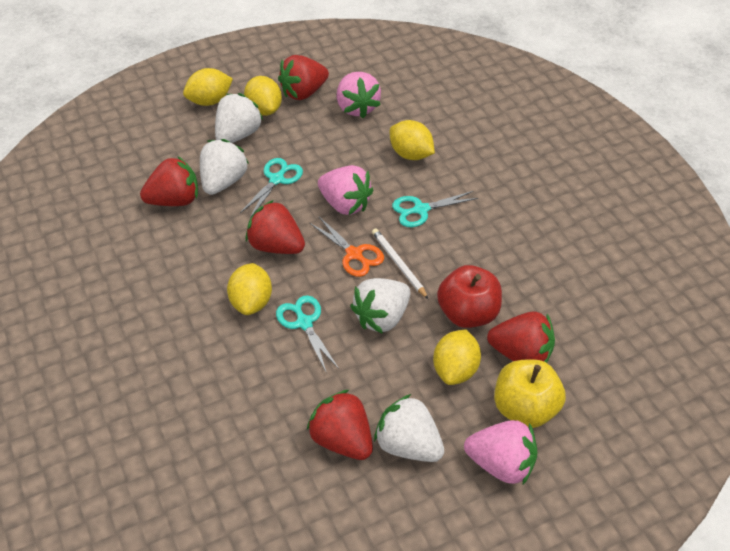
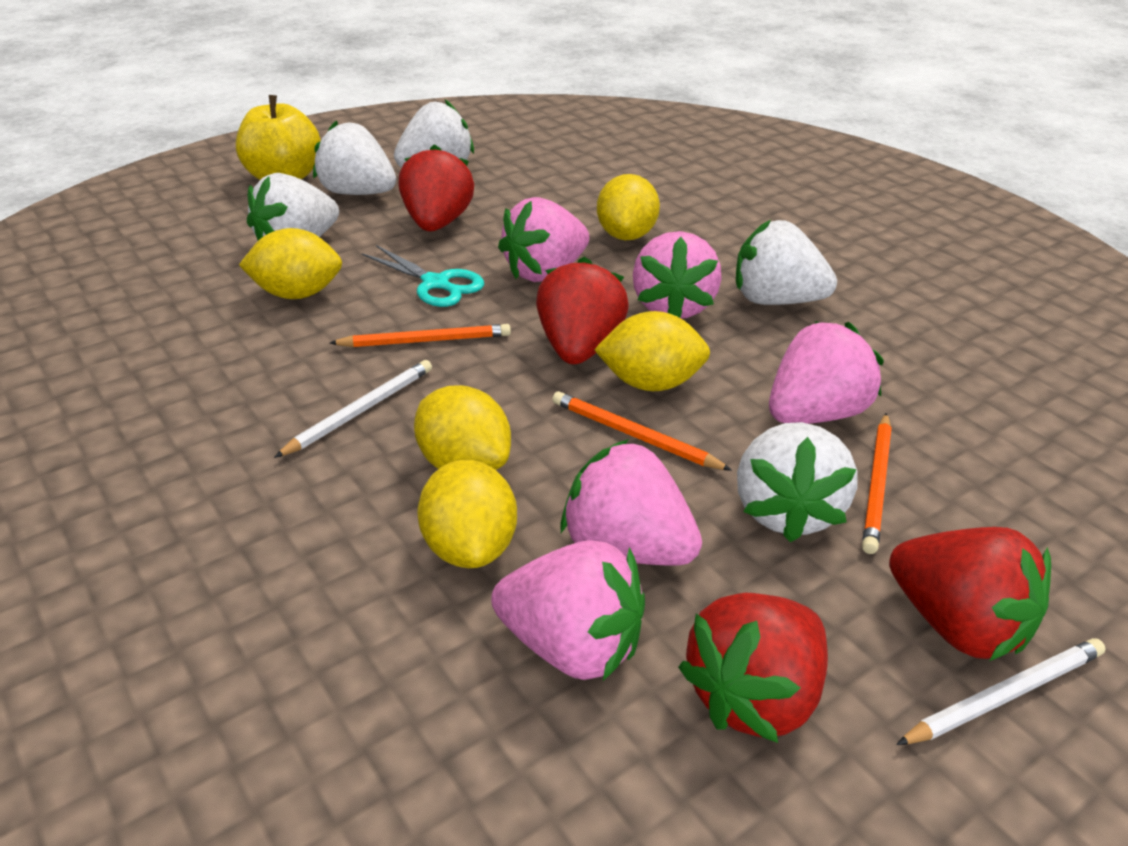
orange pencil: none = 0 -> [330,324,511,347] [552,391,732,471] [862,413,892,554] = 3
orange scissors: [310,216,384,277] = 1 -> none = 0
pink strawberry: [318,165,373,215] [337,72,381,118] [464,420,538,484] = 3 -> [491,540,645,681] [498,197,589,282] [560,439,702,566] [633,231,722,319] [769,321,884,424] = 5
red apple: [437,265,502,328] = 1 -> none = 0
red strawberry: [140,156,198,206] [246,200,305,254] [278,55,329,100] [307,390,373,460] [487,311,555,363] = 5 -> [399,144,474,232] [536,257,629,364] [678,593,828,743] [889,527,1051,661] = 4
turquoise scissors: [240,158,303,218] [276,295,339,374] [392,191,478,227] = 3 -> [362,245,484,307] = 1
white pencil: [372,228,428,299] = 1 -> [274,360,432,458] [896,638,1106,745] = 2
white strawberry: [200,139,249,195] [215,93,263,143] [350,278,411,334] [374,394,444,462] = 4 -> [247,173,339,240] [313,120,396,195] [394,100,474,168] [736,220,837,305] [737,422,858,542] = 5

